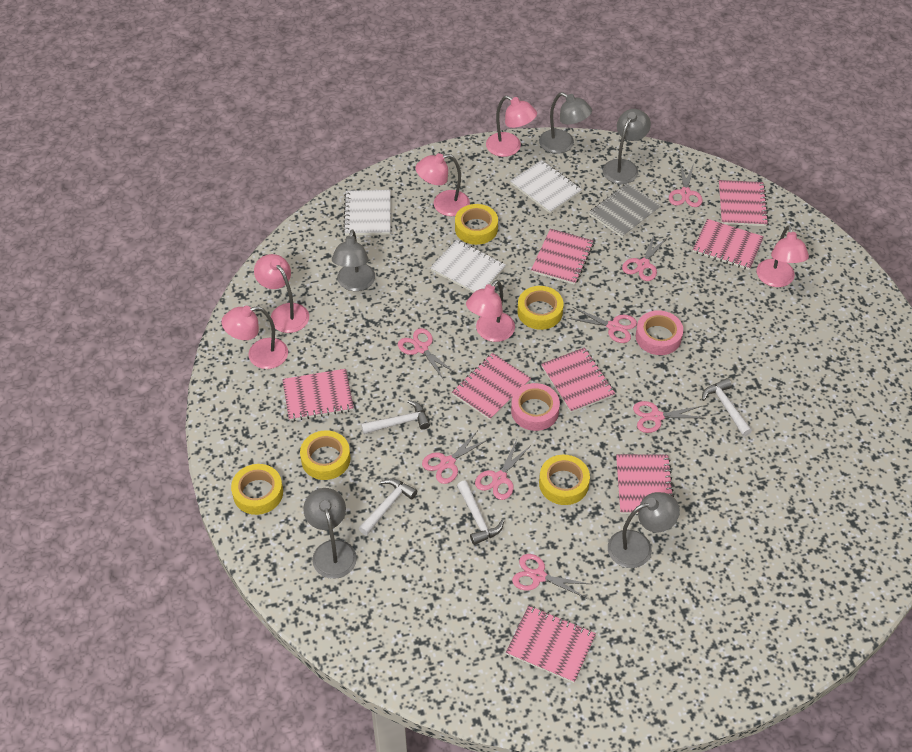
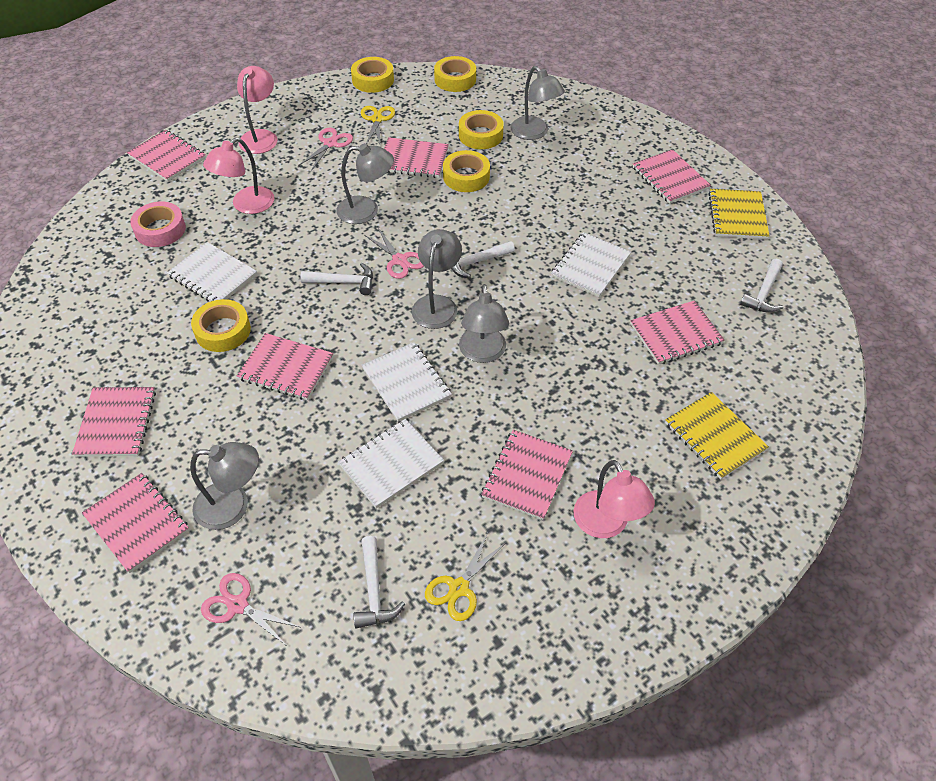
grey notebook: [589,183,661,238] = 1 -> none = 0
pink lamp: [221,306,288,369] [254,254,309,333] [415,153,470,216] [466,280,515,342] [486,95,537,157] [756,225,809,287] = 6 -> [203,138,274,214] [237,66,278,154] [574,460,655,538] = 3
pink scissors: [398,328,456,380] [422,430,489,484] [475,440,531,500] [512,554,590,598] [568,307,637,343] [622,235,668,281] [633,401,703,433] [669,163,703,207] = 8 -> [201,573,300,646] [298,128,353,171] [365,228,424,279] = 3
pink tape: [511,383,560,431] [636,310,683,355] = 2 -> [130,201,186,247] = 1
white notebook: [343,190,391,235] [430,240,506,293] [511,160,582,214] = 3 -> [167,242,257,302] [338,419,444,508] [362,342,452,422] [551,232,631,297] = 4
yellow notebook: none = 0 -> [665,392,769,479] [708,189,769,239] = 2
yellow scissors: none = 0 -> [361,106,395,147] [425,533,505,621] = 2

